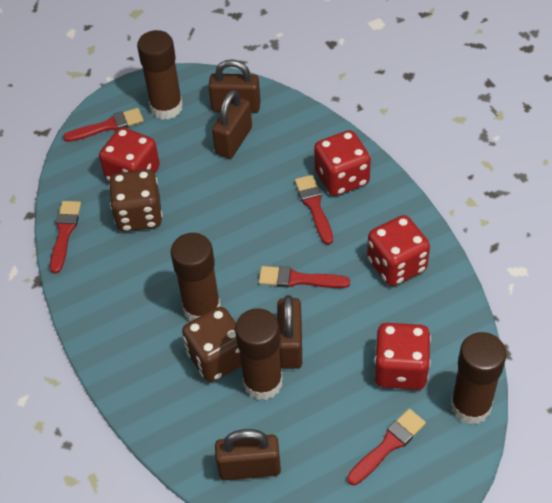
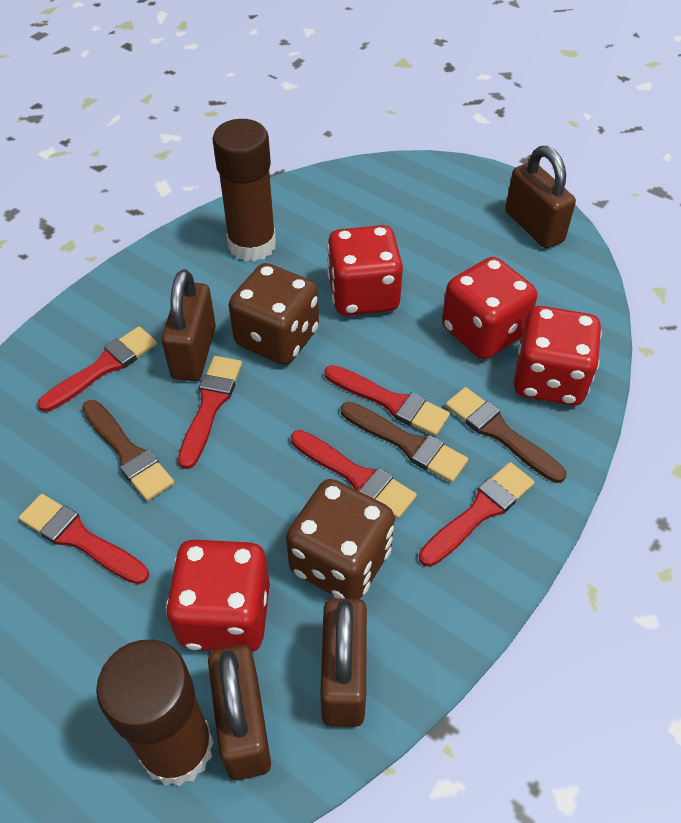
brown brush: none = 0 -> [82,400,174,501] [341,402,468,483] [445,387,566,483] = 3
brown glue stick: [137,30,183,120] [170,233,221,321] [235,308,283,400] [450,332,506,425] = 4 -> [96,640,214,786] [212,119,276,262] = 2
red brush: [50,201,81,274] [63,108,144,142] [259,266,350,288] [295,175,333,245] [347,409,426,485] = 5 -> [19,494,149,585] [37,326,157,412] [178,356,242,469] [291,430,417,519] [324,365,450,436] [419,462,535,567] = 6

